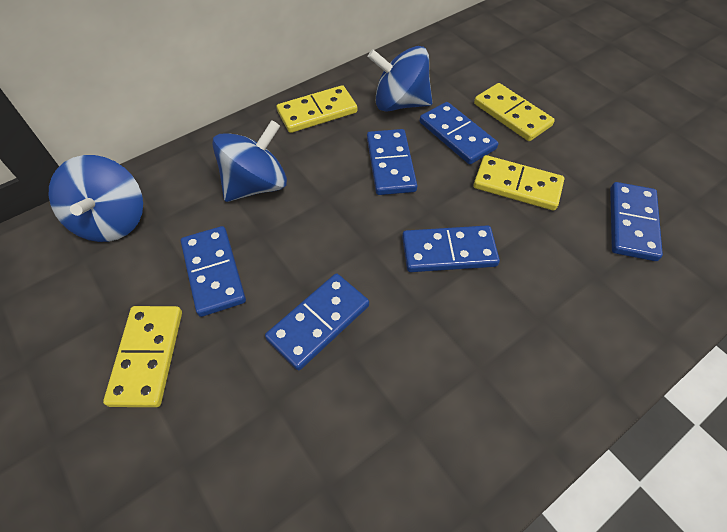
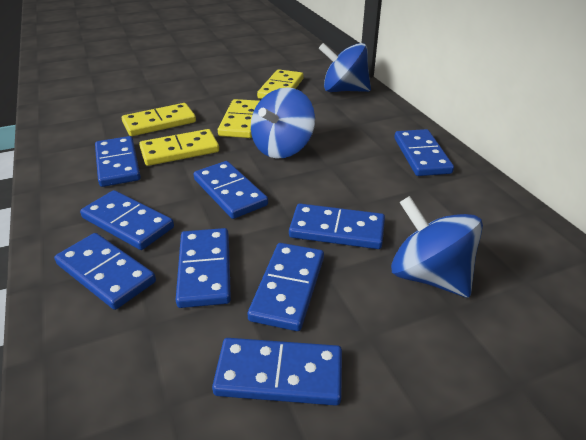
blue domino: [181,226,246,317] [265,274,369,370] [367,129,417,195] [402,225,500,272] [420,102,498,164] [610,182,663,261] = 6 -> [54,233,156,310] [80,190,174,250] [95,136,141,187] [176,228,231,308] [193,161,268,219] [212,338,342,406] [248,243,324,331] [289,204,385,249] [394,129,454,176] = 9

